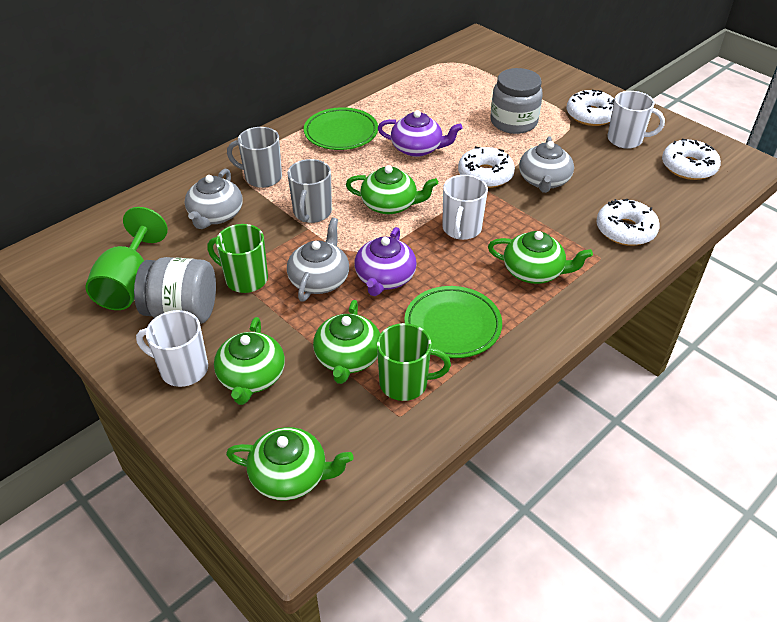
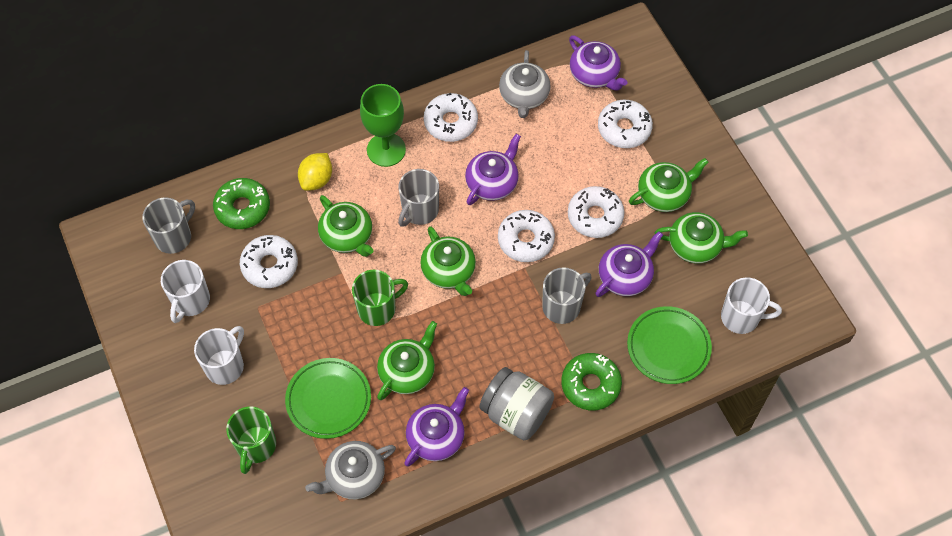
green donut: none = 0 -> [213,178,270,229] [561,353,622,410] = 2
grey jar: [134,257,216,324] [490,68,543,134] = 2 -> [479,367,554,440] = 1
grey mug: [227,127,282,188] [287,159,332,223] = 2 -> [142,197,195,254] [398,169,439,227] [542,267,592,324] = 3
grey teapot: [185,169,243,229] [287,218,349,302] [519,136,574,193] = 3 -> [305,441,396,499] [499,50,551,118] = 2
purple teapot: [354,227,417,296] [378,110,463,157] = 2 -> [404,387,469,466] [465,134,521,205] [569,35,627,91] [595,231,663,297] = 4
white donut: [458,146,515,188] [567,90,614,126] [596,199,660,246] [662,139,721,180] = 4 -> [240,235,298,288] [424,93,478,142] [498,210,555,262] [568,186,624,238] [598,100,653,148] = 5
yellow lemon: none = 0 -> [298,153,332,191] = 1

